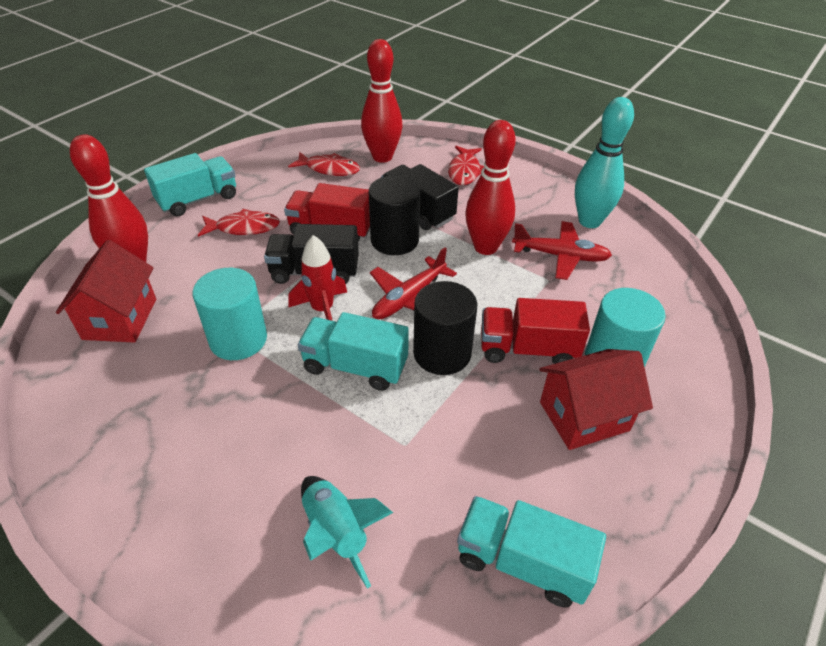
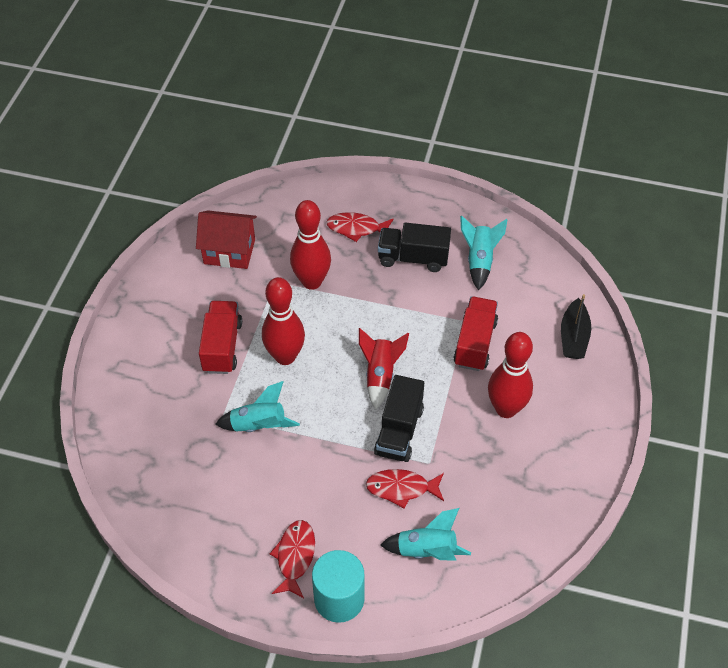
black boat: none = 0 -> [561,294,591,359] = 1
black cylinder: [369,176,420,255] [413,281,477,375] = 2 -> none = 0
red house: [56,240,156,343] [539,349,653,450] = 2 -> [196,210,257,269] = 1
red plane: [370,247,457,319] [512,221,612,280] = 2 -> none = 0
turquoise bowling pin: [575,97,634,228] = 1 -> none = 0
turquoise cylinder: [192,268,267,360] [585,288,666,367] = 2 -> [312,550,365,623] = 1
turquoise rocket: [301,476,393,589] = 1 -> [215,381,300,432] [381,508,471,561] [460,215,508,290] = 3
turquoise truck: [144,153,236,217] [298,312,409,391] [457,496,606,608] = 3 -> none = 0

